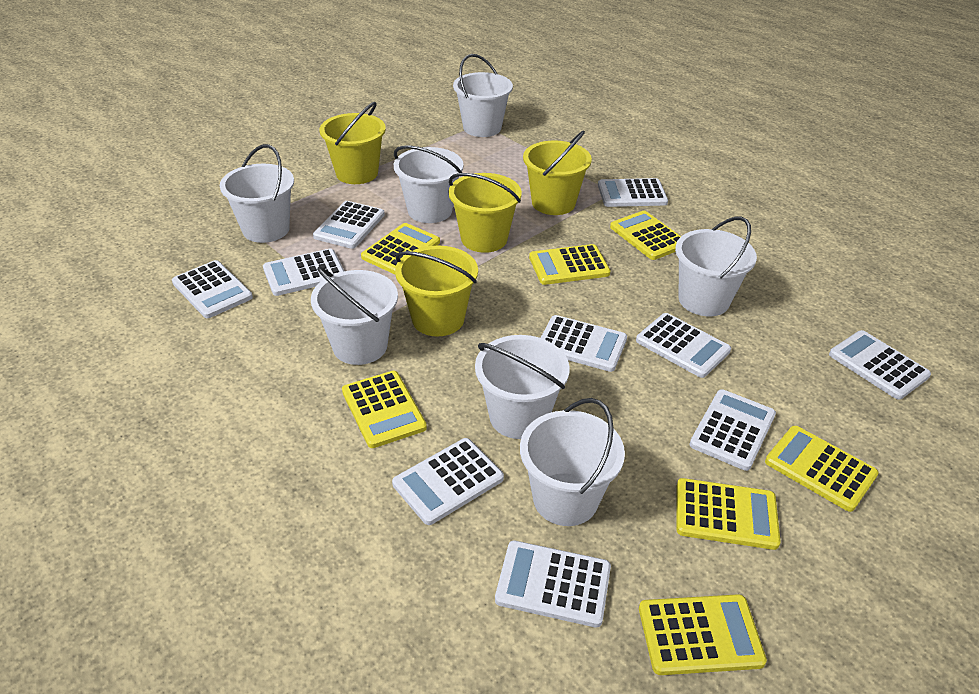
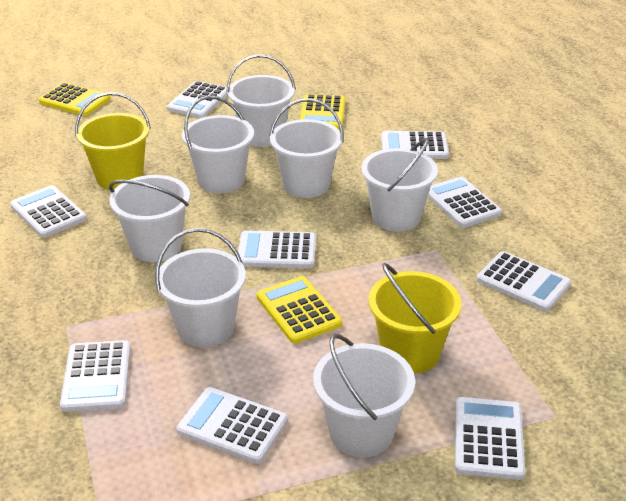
white calculator: [172,260,253,318] [263,249,344,296] [313,201,385,249] [392,438,504,525] [495,540,611,628] [541,315,627,372] [598,178,668,207] [636,313,731,378] [689,389,776,471] [829,330,931,400] = 10 -> [10,185,87,238] [60,340,131,412] [167,81,228,118] [177,387,288,464] [238,231,316,269] [381,131,449,159] [428,177,502,228] [455,397,525,480] [476,251,571,311] = 9
yellow bucket: [319,102,386,184] [395,245,478,336] [449,173,522,253] [523,130,592,215] = 4 -> [75,92,151,190] [369,263,461,374] = 2
yellow calculator: [342,371,427,448] [361,223,440,274] [529,244,610,285] [610,211,681,260] [639,594,767,675] [676,478,781,550] [765,426,879,512] = 7 -> [39,82,110,116] [257,276,342,344] [300,94,345,130] = 3

